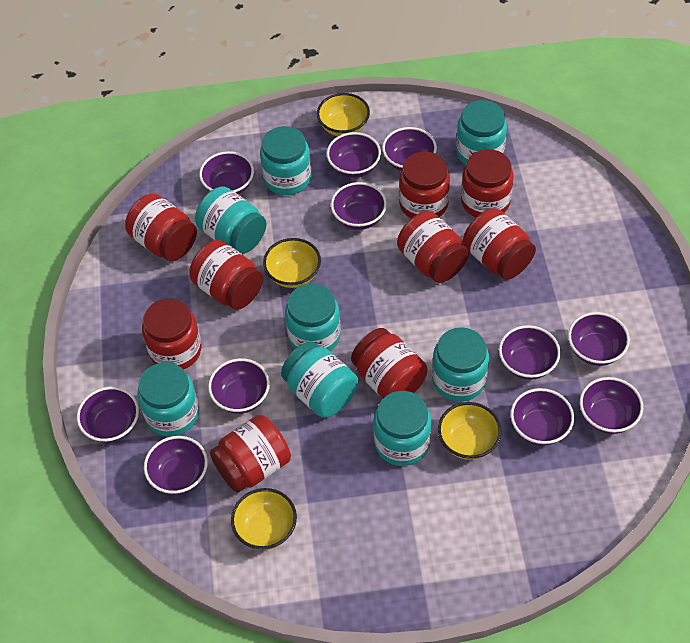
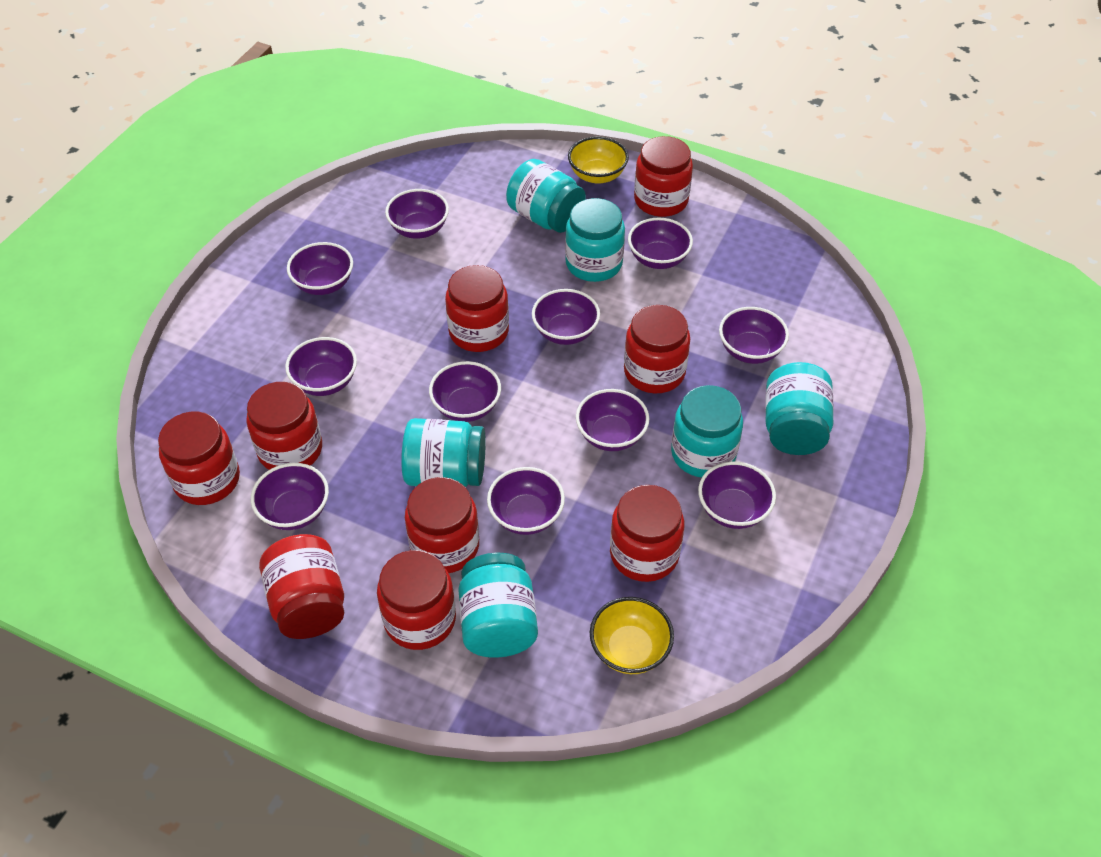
turquoise jar: [138,362,199,437] [195,186,267,254] [260,126,311,195] [281,341,358,418] [285,284,341,351] [373,391,431,466] [432,327,489,402] [456,100,507,165] = 8 -> [401,418,486,487] [458,553,538,658] [506,159,586,233] [565,198,625,282] [671,385,743,477] [765,362,834,455] = 6
yellow bowl: [231,488,297,550] [263,238,321,288] [317,93,370,136] [438,402,502,460] = 4 -> [568,137,629,184] [590,597,674,674] = 2

